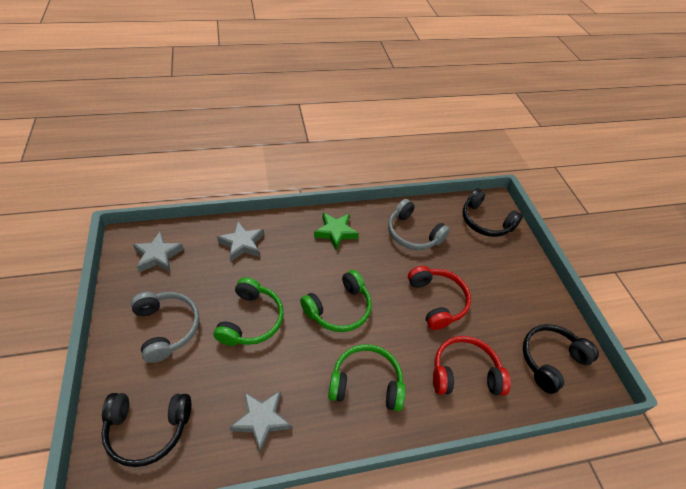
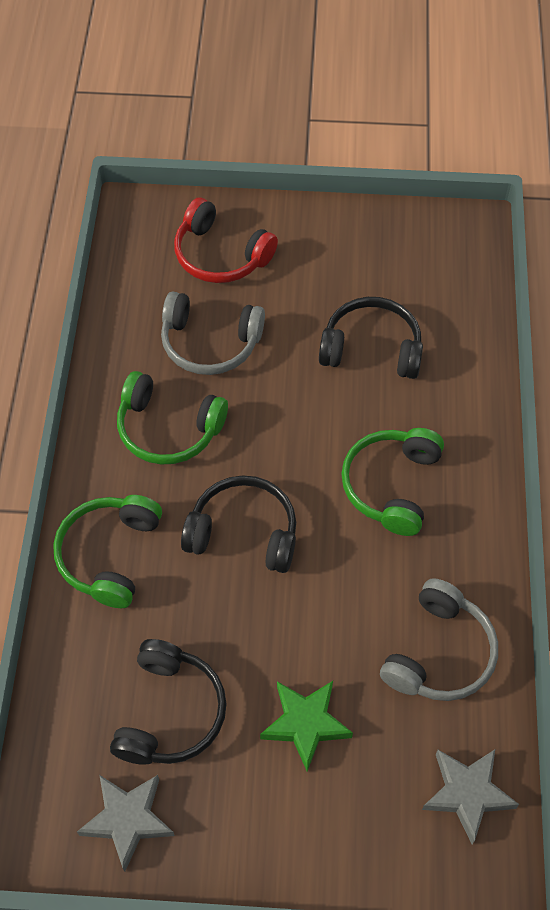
grey star: [133,231,184,273] [217,221,264,261] [229,391,292,453] = 3 -> [77,775,175,871] [422,749,519,844] = 2
red headphones: [408,266,471,330] [433,336,511,396] = 2 -> [174,197,278,283] = 1

